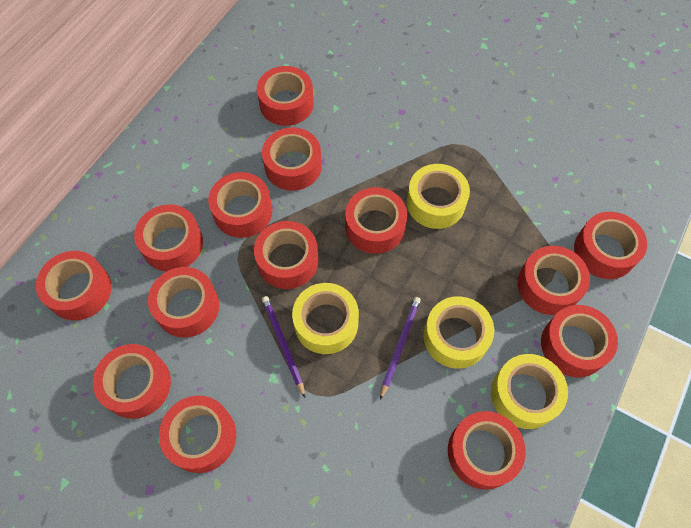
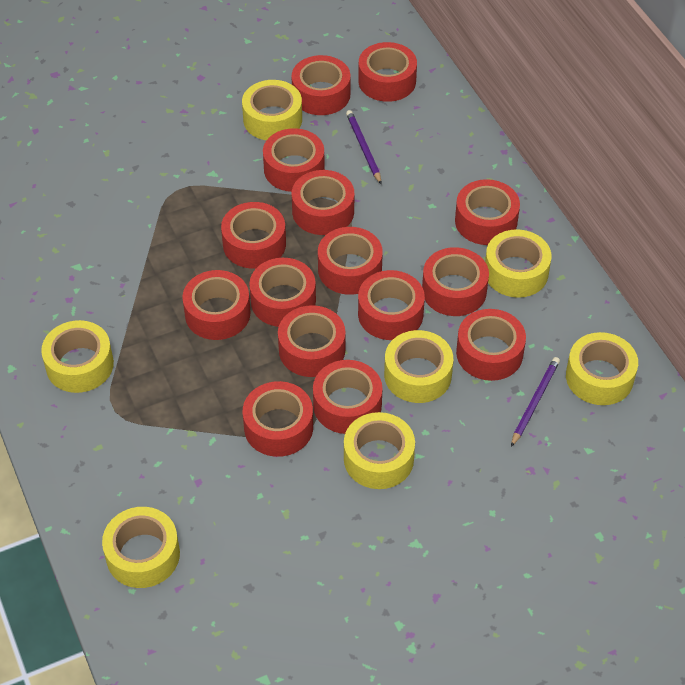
red tape: [36,251,112,320] [93,344,171,419] [134,204,203,272] [148,267,219,337] [159,395,236,473] [208,172,272,238] [254,221,319,289] [257,66,314,126] [262,127,322,191] [345,187,407,254] [448,411,526,490] [518,246,590,315] [541,305,618,377] [574,212,647,279] = 14 -> [182,270,250,340] [221,202,286,269] [243,381,313,457] [249,258,316,327] [263,128,325,192] [278,305,346,377] [291,55,351,115] [292,170,354,235] [313,360,383,434] [318,227,383,295] [358,42,417,102] [358,270,425,340] [422,247,489,316] [455,179,520,245] [456,309,526,381] = 15
yellow tape: [292,283,359,354] [407,164,470,229] [424,296,494,369] [491,354,568,429] = 4 -> [41,320,114,393] [102,507,180,588] [242,80,302,140] [344,412,415,489] [384,330,453,403] [485,229,552,298] [566,332,638,405] = 7

